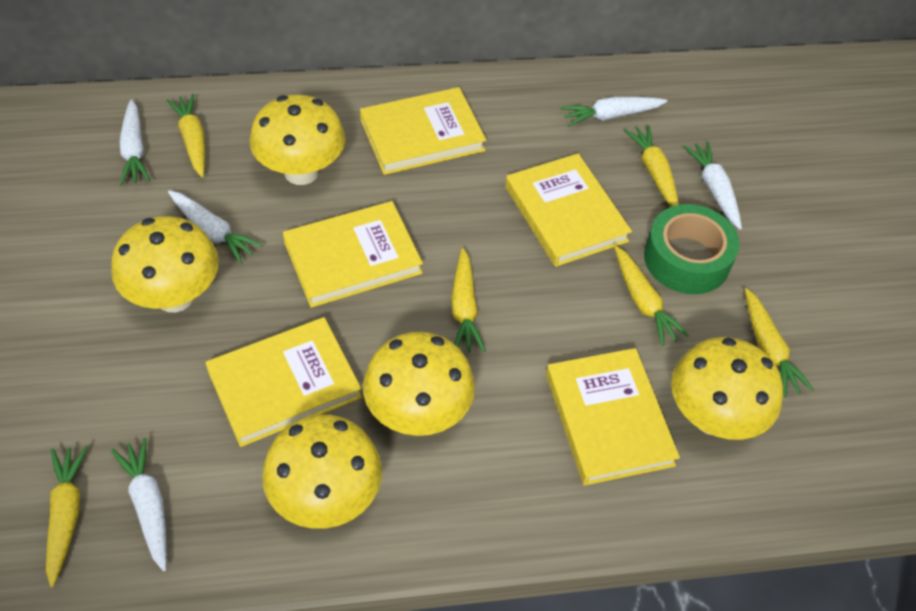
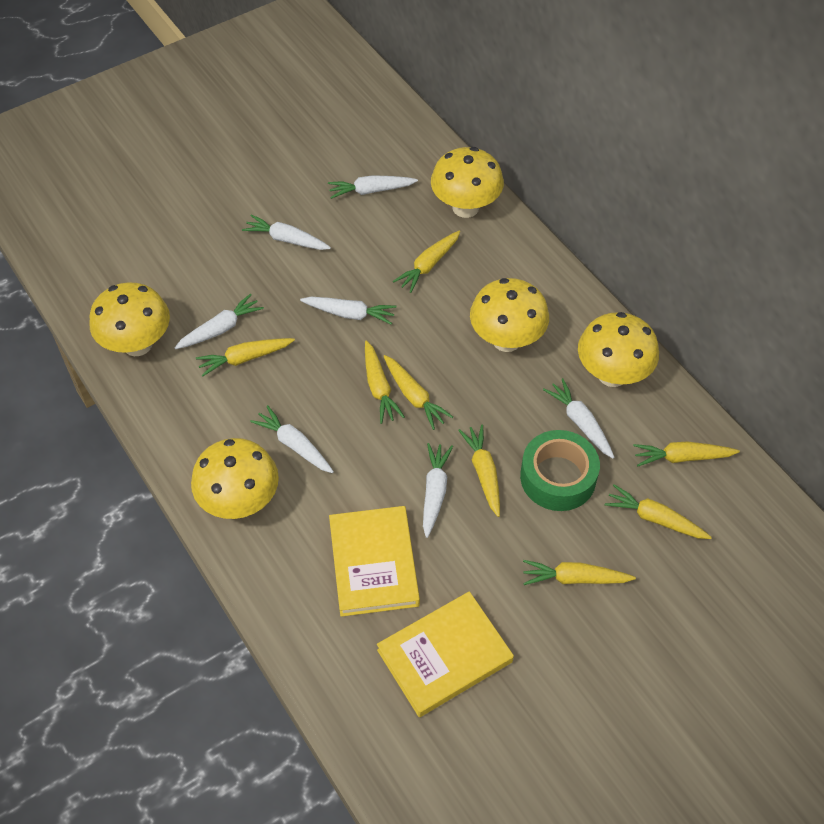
white carrot: [111,438,167,572] [119,99,150,185] [168,190,263,264] [560,97,667,126] [683,141,742,230] = 5 -> [174,293,264,349] [242,214,331,250] [250,405,334,473] [300,297,396,325] [328,175,418,199] [423,443,453,538] [543,378,615,458] = 7
yellow book: [205,317,362,447] [283,201,423,308] [360,87,486,175] [505,153,632,267] [546,348,680,486] = 5 -> [329,506,420,617] [377,591,514,717] = 2
yellow carrot: [46,446,88,587] [167,94,205,177] [451,248,486,352] [614,246,689,346] [624,125,679,207] [745,288,814,397] = 6 -> [196,338,295,377] [365,340,405,424] [384,355,453,430] [393,230,460,293] [458,424,500,517] [523,560,636,585] [605,484,712,539] [633,442,740,467] = 8

